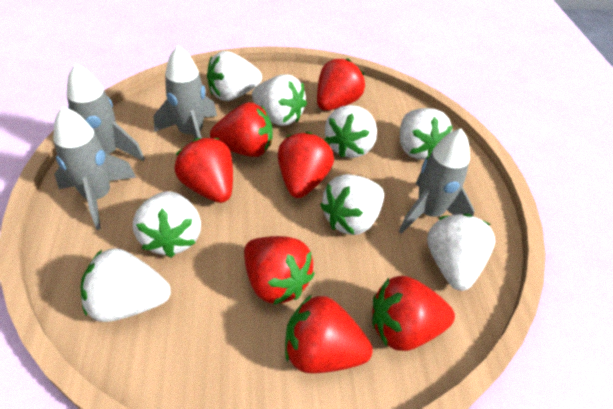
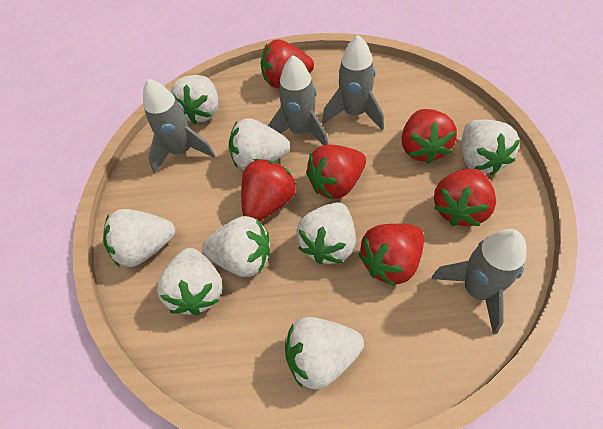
red strawberry: [174,138,233,203] [210,102,272,157] [244,236,315,305] [278,132,334,198] [285,295,373,374] [317,58,365,111] [372,276,455,351] = 7 -> [241,159,297,221] [261,39,314,88] [306,145,366,199] [358,224,424,286] [402,109,457,164] [434,169,496,226] = 6

